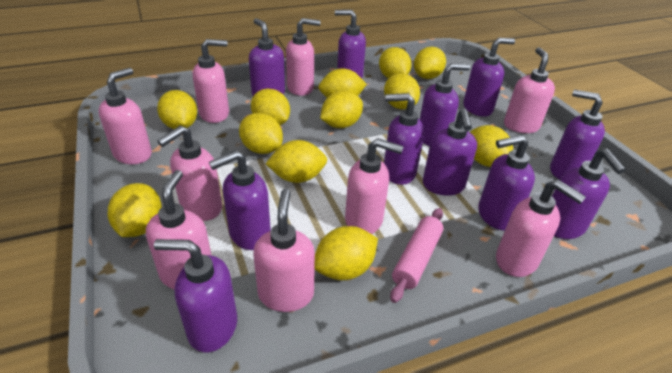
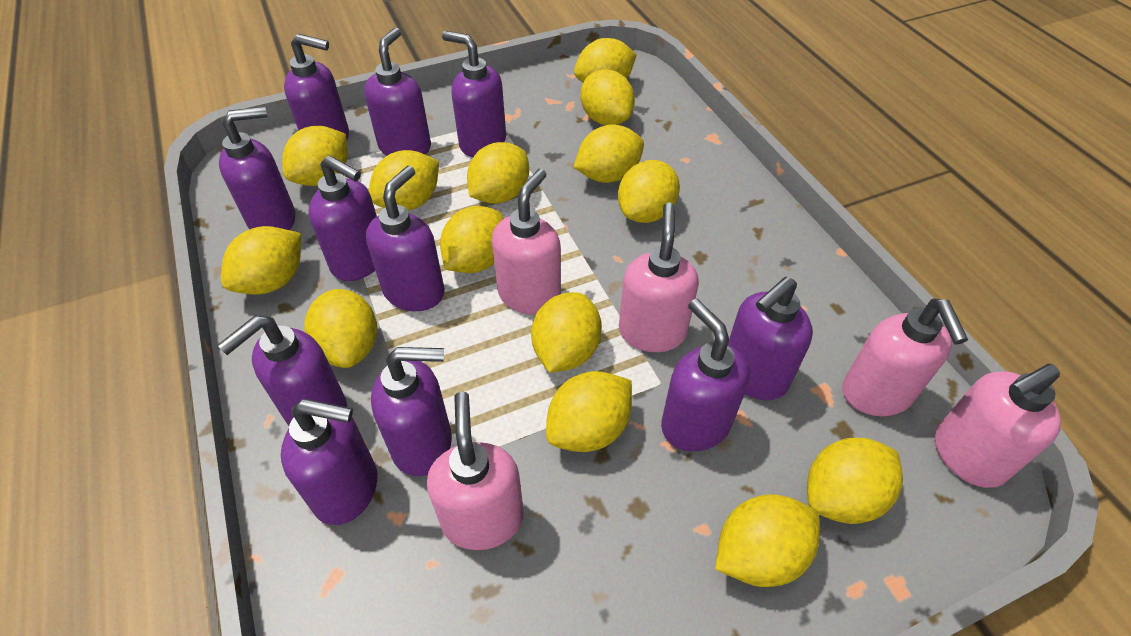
pink rolling pin: [390,208,443,303] = 1 -> none = 0
pink soap dispenser: [99,68,152,164] [146,170,211,290] [157,126,222,221] [193,39,229,123] [253,189,315,312] [286,18,321,96] [345,138,404,234] [496,180,586,277] [504,47,555,133] = 9 -> [427,392,524,550] [492,169,561,315] [619,202,699,352] [842,298,968,416] [935,364,1061,488] = 5
yellow lemon: [108,183,162,237] [157,90,197,129] [239,113,283,154] [251,89,290,126] [266,140,327,183] [315,226,378,280] [318,68,367,98] [320,91,363,128] [379,47,412,78] [384,73,420,110] [414,47,446,79] [470,125,513,167] = 12 -> [221,226,301,295] [282,126,348,186] [304,289,377,368] [369,150,439,211] [440,206,504,273] [467,142,529,204] [531,292,602,373] [546,371,632,452] [573,124,644,183] [574,38,636,83] [580,69,635,125] [618,160,680,223] [715,494,820,587] [807,438,903,524] = 14

